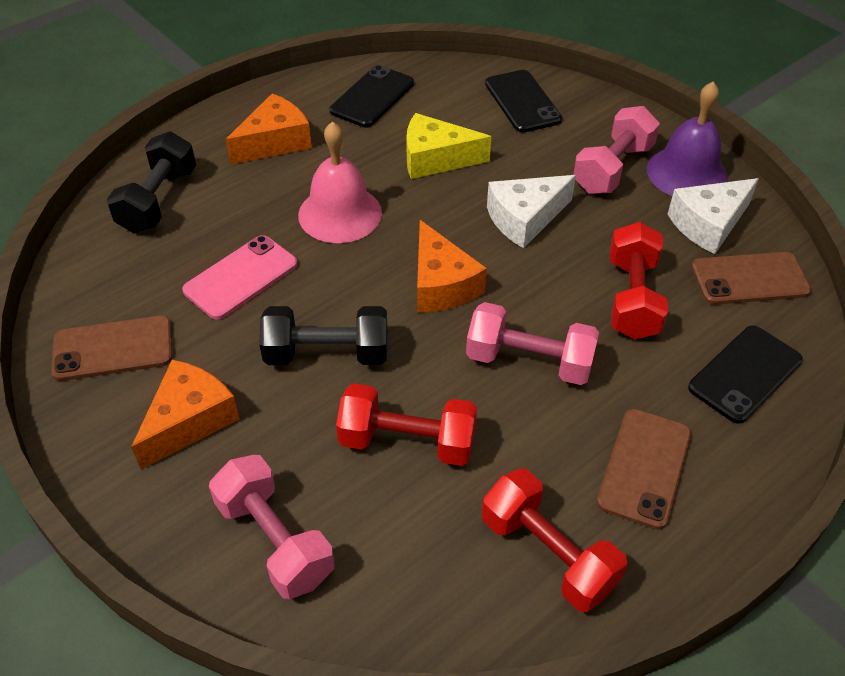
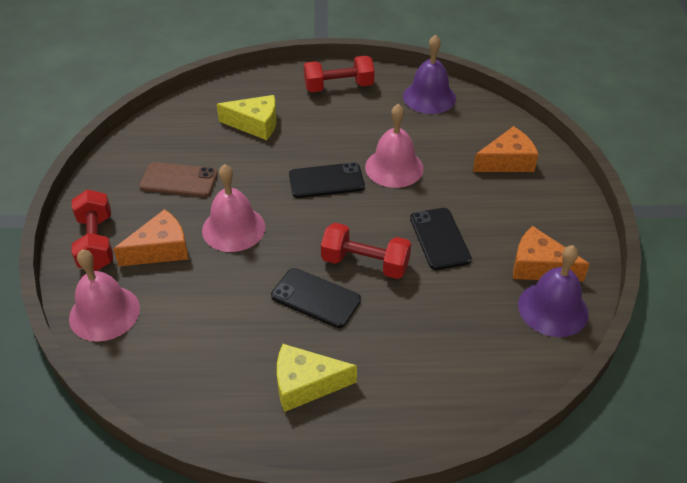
black dumbbell: [107,132,196,233] [259,306,387,365] = 2 -> none = 0
brown phone: [51,315,172,381] [597,409,691,530] [691,252,811,305] = 3 -> [139,162,218,197] = 1
pink bell: [298,121,382,243] = 1 -> [69,249,140,342] [202,164,266,252] [365,104,424,188] = 3
pink dumbbell: [209,455,334,599] [466,302,599,385] [573,106,660,194] = 3 -> none = 0
pink phone: [182,235,298,320] = 1 -> none = 0
purple bell: [647,81,728,196] = 1 -> [403,35,456,114] [518,245,589,337] = 2
white cheese: [487,175,576,248] [668,178,759,254] = 2 -> none = 0
yellow cheese: [406,113,492,179] = 1 -> [217,95,277,140] [277,344,357,412] = 2

